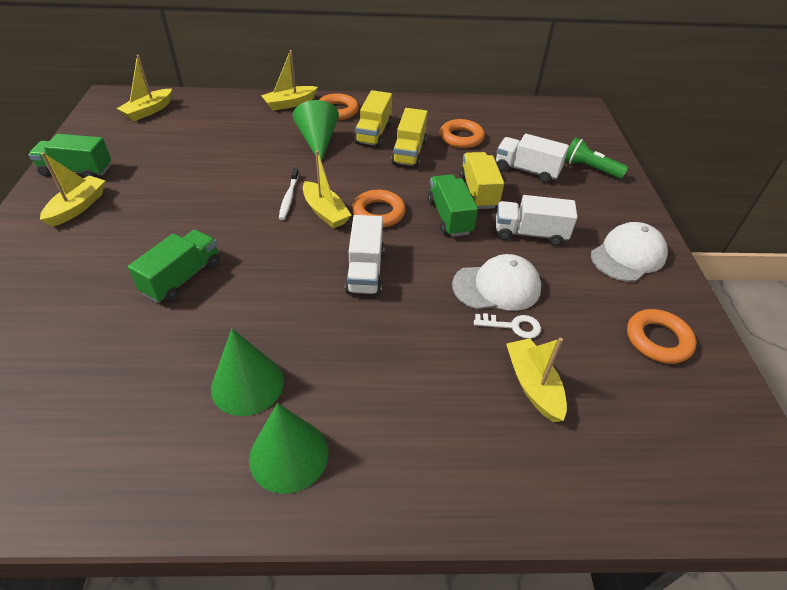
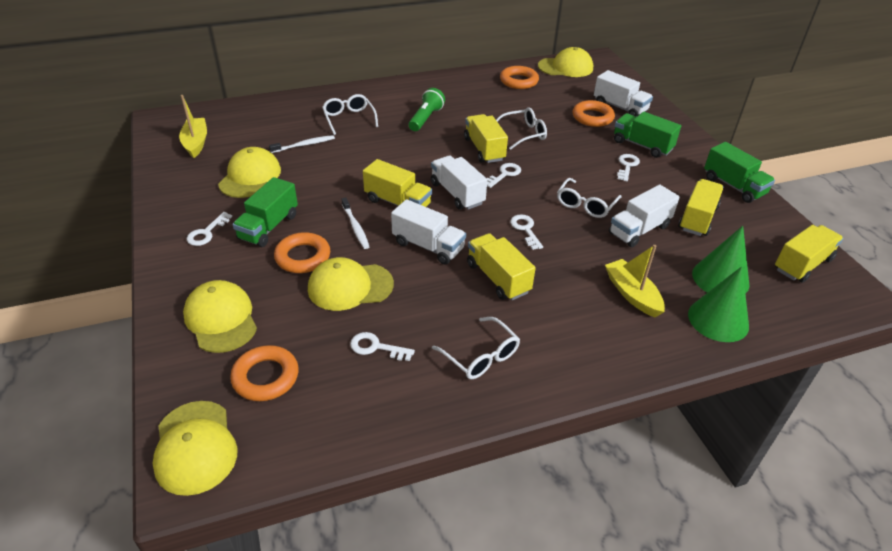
green cone: [211,329,284,416] [249,403,329,494] [293,100,339,161] = 3 -> [688,266,749,342] [692,226,750,294] = 2
white cap: [452,254,541,311] [591,222,668,282] = 2 -> none = 0
white glasses: none = 0 -> [322,94,378,135] [432,317,520,379] [496,107,547,150] [557,178,622,218] = 4
white key: [474,313,541,339] = 1 -> [187,212,232,246] [350,332,415,361] [487,163,521,188] [510,214,543,250] [617,154,640,181] = 5
white toothbrush: [279,168,299,220] = 1 -> [269,135,335,153] [342,197,369,249] = 2
white truck: [345,215,384,295] [496,134,569,183] [496,195,578,246] = 3 -> [391,199,466,265] [431,156,487,210] [594,70,653,117] [609,185,680,247] = 4
yellow boat: [40,152,105,227] [117,55,172,121] [261,50,318,111] [303,150,351,228] [506,338,567,422] = 5 -> [179,95,207,158] [605,245,665,317] = 2
yellow cap: none = 0 -> [153,401,238,496] [183,280,257,353] [218,147,281,198] [308,257,394,311] [538,47,593,77] = 5
yellow truck: [355,90,392,147] [391,108,428,168] [459,152,504,209] = 3 -> [363,159,432,207] [464,114,508,163] [467,233,536,300] [678,179,723,236] [775,225,843,283] = 5

